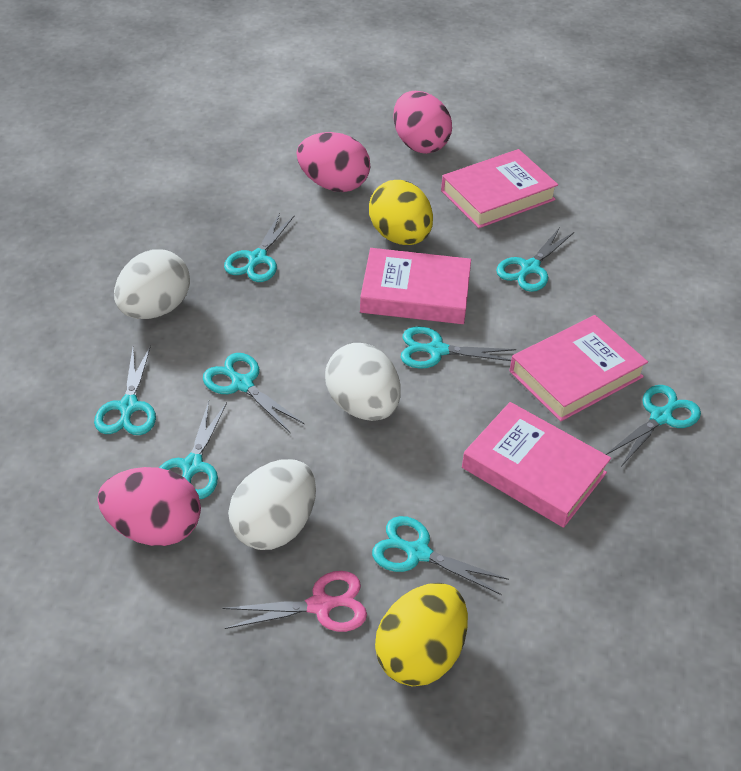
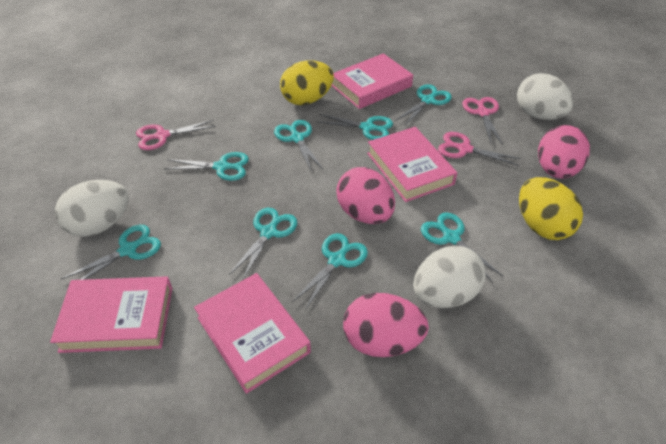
pink scissors: [222,571,367,632] = 1 -> [136,120,216,150] [438,132,521,166] [462,97,503,145] = 3

